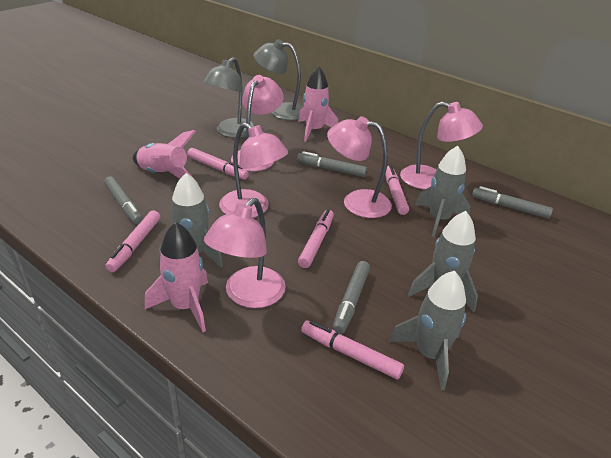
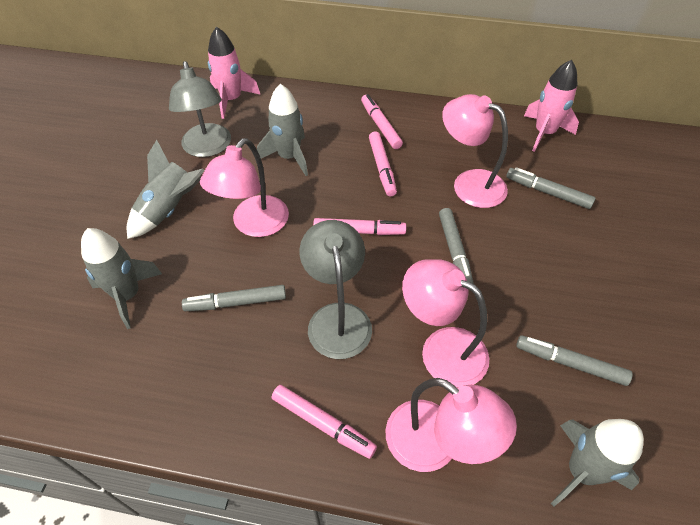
pink lamp: [204,198,286,308] [219,123,288,218] [231,75,284,171] [327,116,392,218] [400,102,483,190] = 5 -> [200,138,289,237] [386,378,517,472] [402,259,489,387] [442,94,508,208] = 4
pink marker: [105,210,160,272] [187,148,249,180] [298,209,334,268] [301,320,404,379] [385,165,409,215] = 5 -> [272,385,377,459] [313,218,406,235] [361,94,403,149] [369,132,397,196] = 4
pink rocket: [133,130,198,183] [145,222,208,332] [298,66,338,142] = 3 -> [208,26,261,119] [524,60,579,152] = 2

